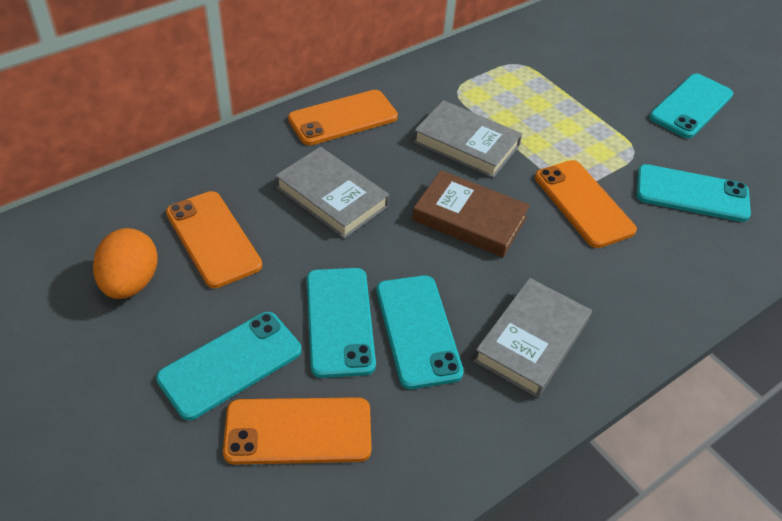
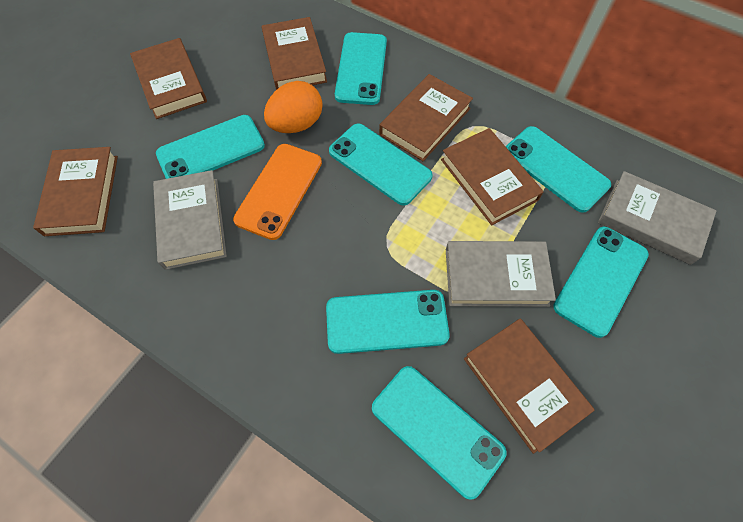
brown book: [412,170,530,257] = 1 -> [33,147,118,236] [130,38,207,119] [262,17,327,90] [379,74,473,161] [441,128,544,225] [464,318,595,454] = 6
orange phone: [166,191,262,288] [223,397,371,464] [288,90,398,146] [535,160,637,248] = 4 -> [233,144,322,240] = 1
turquoise phone: [156,312,301,420] [307,268,376,378] [376,275,464,389] [636,164,751,222] [649,74,733,138] = 5 -> [156,115,265,179] [326,290,450,354] [329,123,433,205] [335,32,387,105] [372,366,506,500] [506,126,611,213] [553,227,649,338] = 7

